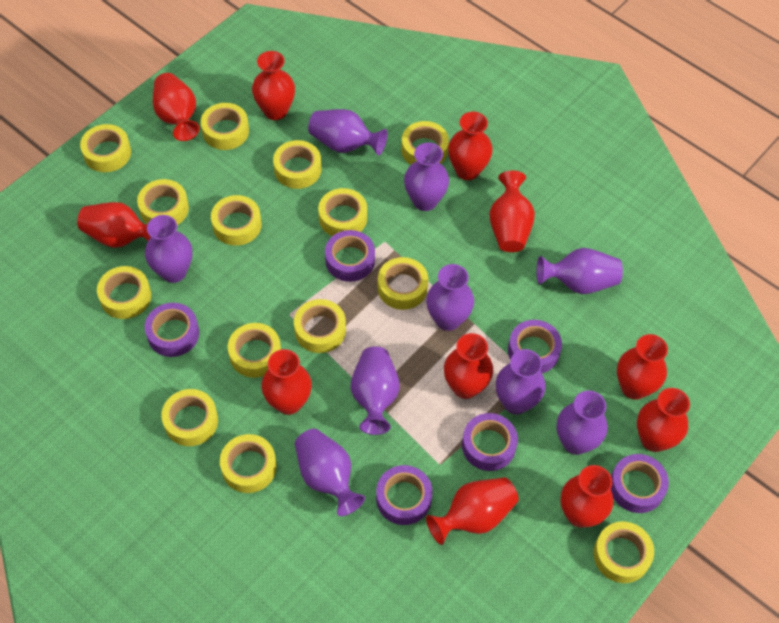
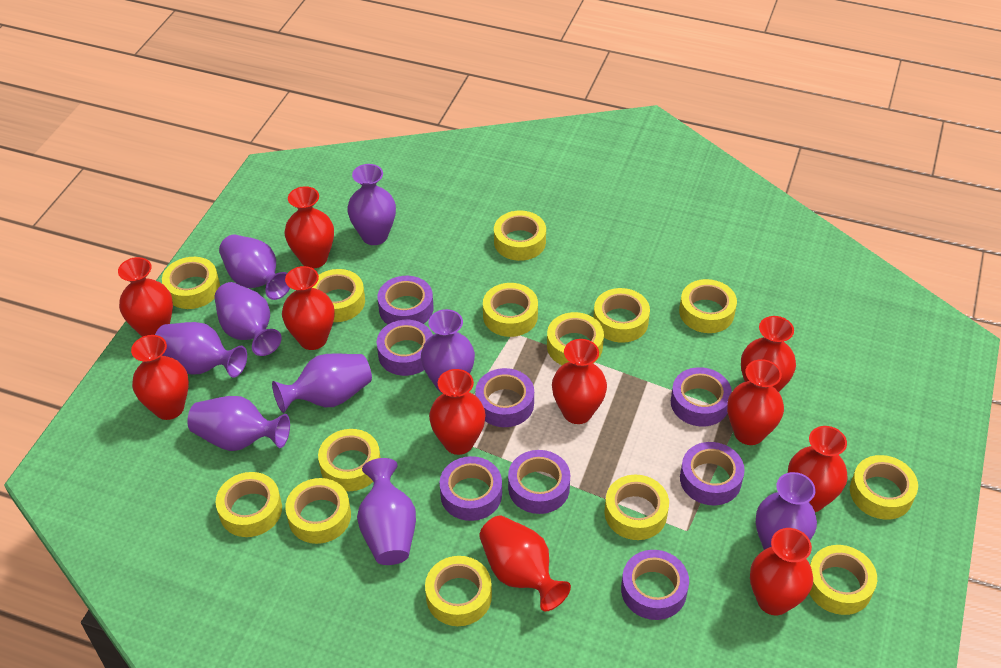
purple tape: [145,303,199,357] [325,230,375,282] [376,465,432,525] [462,413,518,471] [508,320,562,373] [611,454,669,513] = 6 -> [377,320,433,376] [378,276,433,324] [440,456,502,521] [475,368,534,427] [508,450,570,514] [621,550,689,620] [671,367,732,426] [680,442,745,505] = 8

